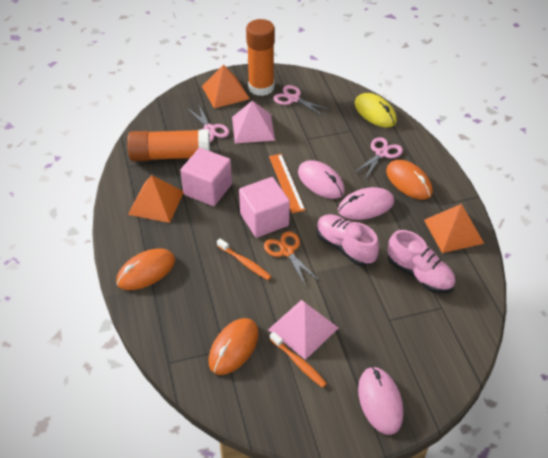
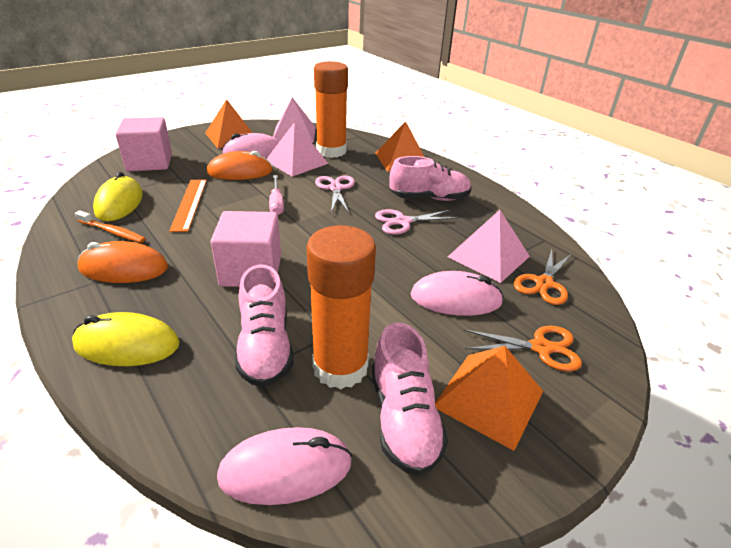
orange mouse: [116,249,175,290] [208,318,259,375] [386,160,433,200] = 3 -> [77,241,168,283] [207,151,273,180] = 2
orange scissors: [264,232,319,286] = 1 -> [463,326,582,372] [514,249,572,305] = 2
orange toothbrush: [217,238,272,280] [270,332,327,388] = 2 -> [75,210,145,243] = 1
pink pyramid: [232,100,275,143] [268,300,338,360] = 2 -> [267,122,329,176] [273,97,315,143] [448,210,530,283] = 3
pink scissors: [187,105,229,142] [273,85,331,116] [354,137,403,180] = 3 -> [315,175,355,213] [375,209,458,235] = 2
pink screwdriver: none = 0 -> [269,175,284,215] = 1
pink shoe: [316,214,379,266] [388,230,455,293] = 2 -> [235,264,294,387] [372,322,448,476] [390,156,472,201] = 3
yellow mouse: [355,93,397,127] = 1 -> [72,312,180,366] [93,172,143,221] = 2

